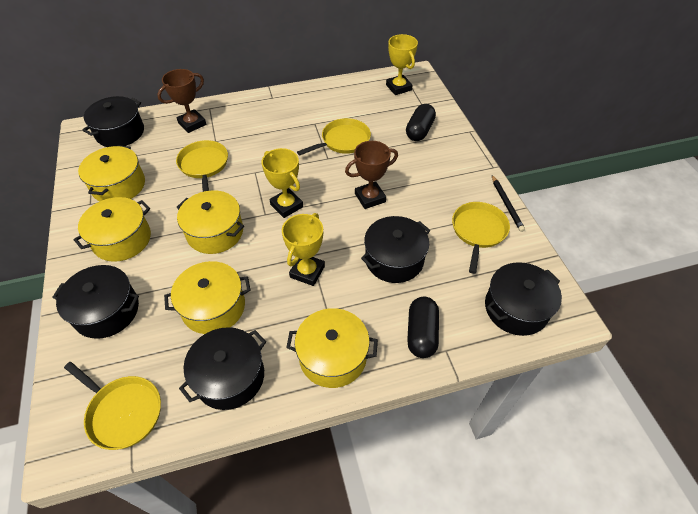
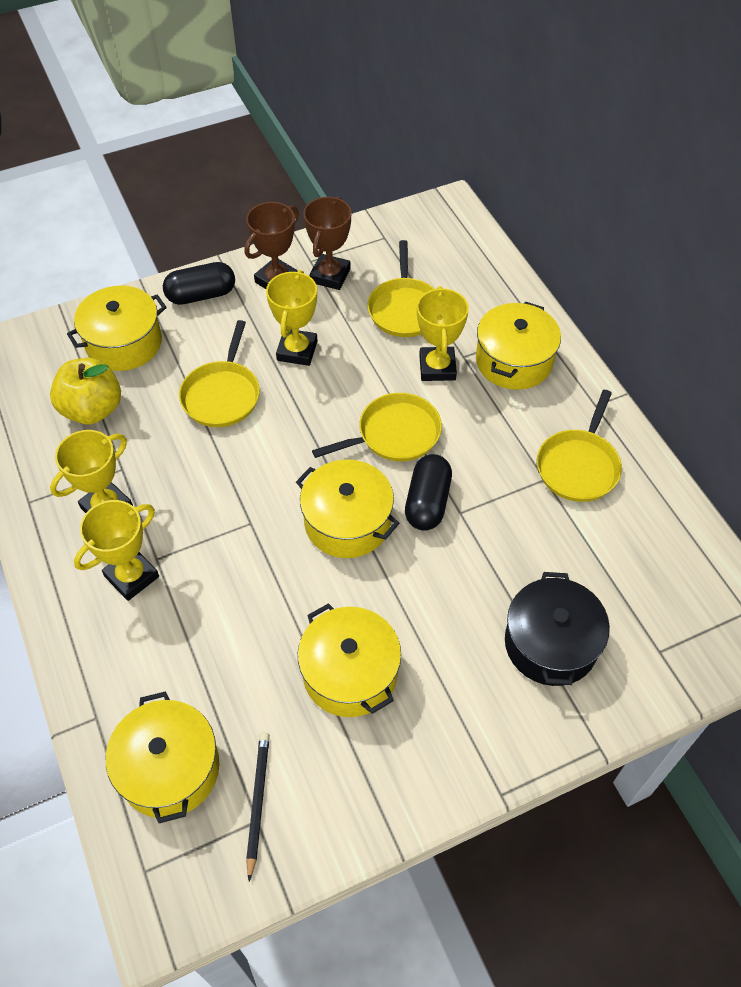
black pot: [52,265,139,339] [82,96,144,147] [179,327,266,410] [361,216,430,283] [485,262,562,336] = 5 -> [505,572,610,686] = 1
yellow apple: none = 0 -> [50,358,121,424] = 1
yellow trophy: [262,148,303,218] [282,213,325,286] [386,34,418,95] = 3 -> [50,430,133,513] [74,500,159,601] [266,270,317,366] [417,286,469,381] = 4

